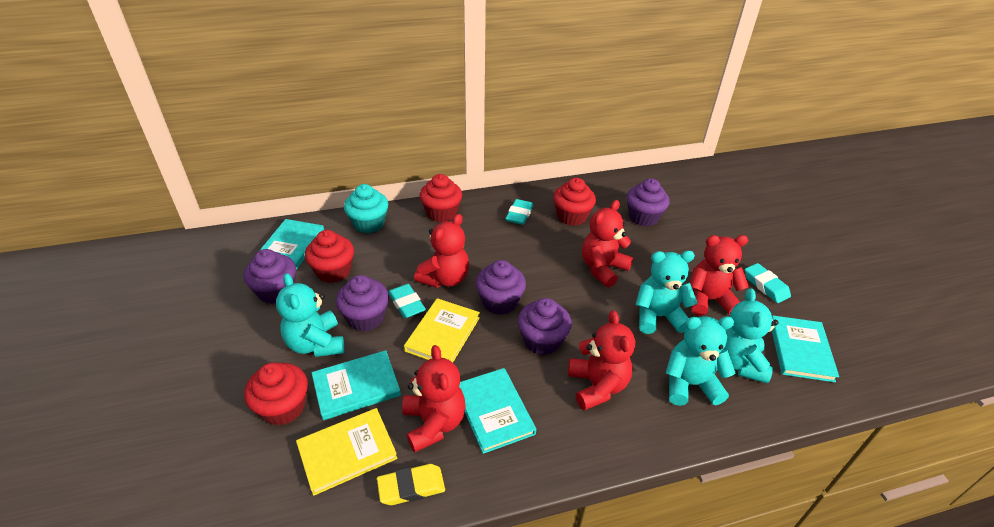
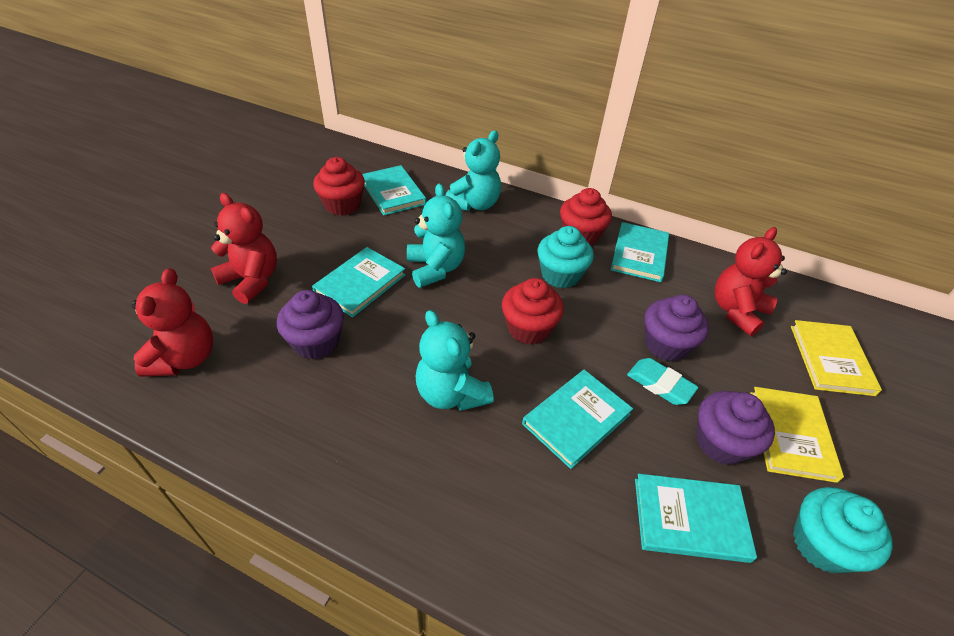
purple cupcake: [244,249,296,304] [336,275,389,331] [475,260,526,315] [518,298,572,355] [627,178,670,226] = 5 -> [277,290,344,359] [645,295,709,361] [696,391,775,465] = 3
red cupcake: [244,362,308,426] [305,230,354,283] [420,174,462,222] [553,178,596,226] = 4 -> [313,157,365,216] [502,278,564,345] [560,188,612,246] = 3
red teddy bear: [402,345,466,452] [414,214,469,288] [568,310,635,410] [582,200,633,287] [690,235,749,316] = 5 -> [132,268,213,377] [211,193,277,304] [715,227,787,336] = 3
turquoise book: [259,219,324,269] [312,350,401,420] [459,368,536,454] [772,316,839,382] = 4 -> [312,247,406,317] [362,165,426,216] [522,370,633,469] [611,222,669,282] [635,474,757,563] = 5
turquoise cupcake: [344,184,388,233] = 1 -> [538,226,594,288] [793,487,893,573] = 2
turquoise eraser: [388,284,426,318] [505,199,533,225] [745,263,791,303] = 3 -> [627,358,698,405] = 1
turquoise teddy bear: [276,273,344,357] [636,251,697,334] [666,316,735,406] [723,288,778,384] = 4 -> [407,183,465,288] [416,310,494,411] [445,130,501,211] = 3
yellow eraser: [377,464,445,505] = 1 -> none = 0

